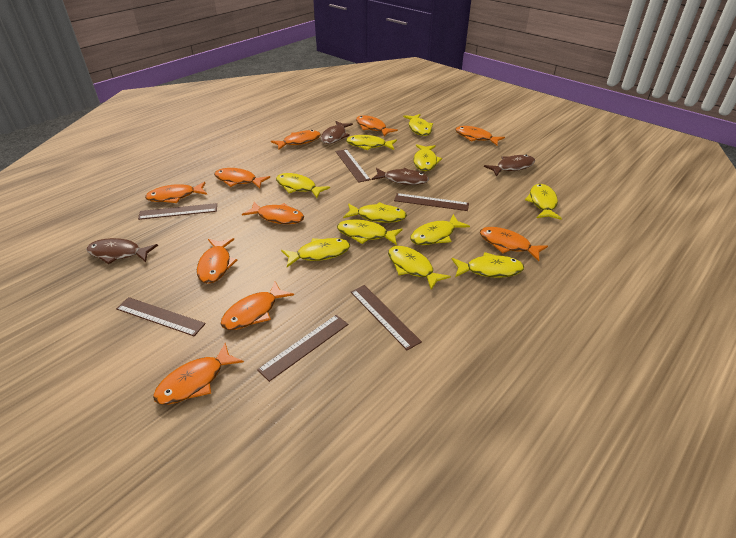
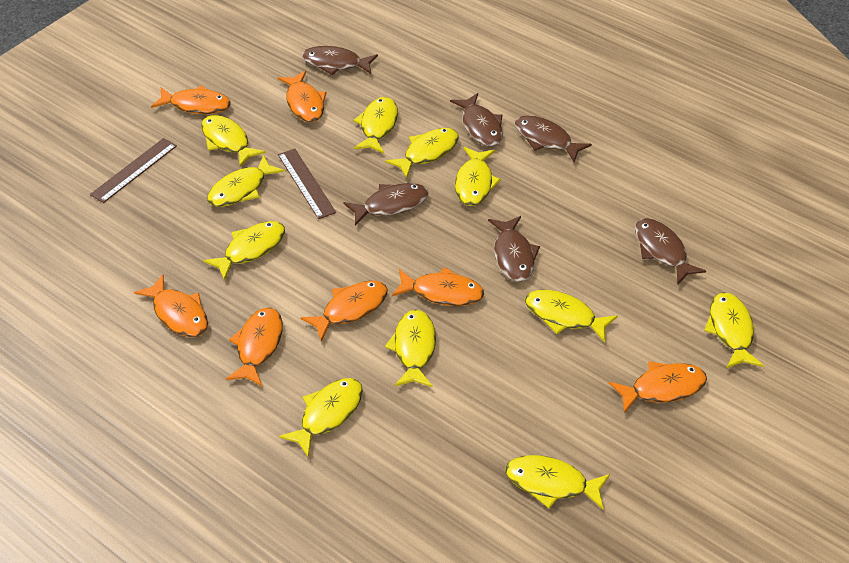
brown fish: [86,238,158,264] [321,121,353,144] [372,168,429,185] [484,155,535,177] = 4 -> [302,46,378,75] [343,183,429,226] [450,93,503,146] [488,216,540,282] [515,115,592,162] [635,218,706,284] = 6
brown ruler: [116,297,206,336] [138,203,217,220] [257,315,348,382] [336,149,371,183] [351,285,422,350] [394,193,469,211] = 6 -> [90,138,177,203] [278,149,336,219] = 2
orange fish: [145,182,207,203] [153,343,244,405] [197,238,237,284] [214,168,270,189] [221,281,294,330] [242,202,304,224] [271,130,321,150] [356,115,398,137] [455,126,505,145] [480,227,548,261] = 10 -> [134,274,208,337] [151,85,231,114] [226,308,283,386] [278,71,327,122] [301,281,388,341] [392,267,484,306] [609,361,707,413] = 7

